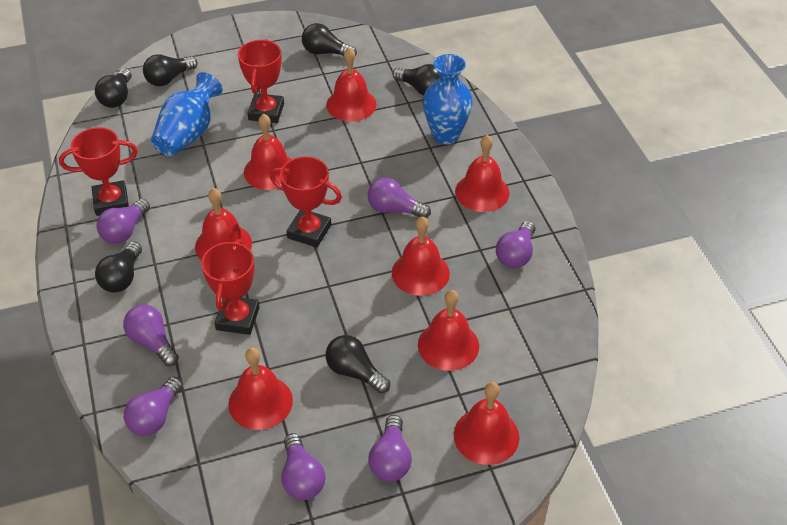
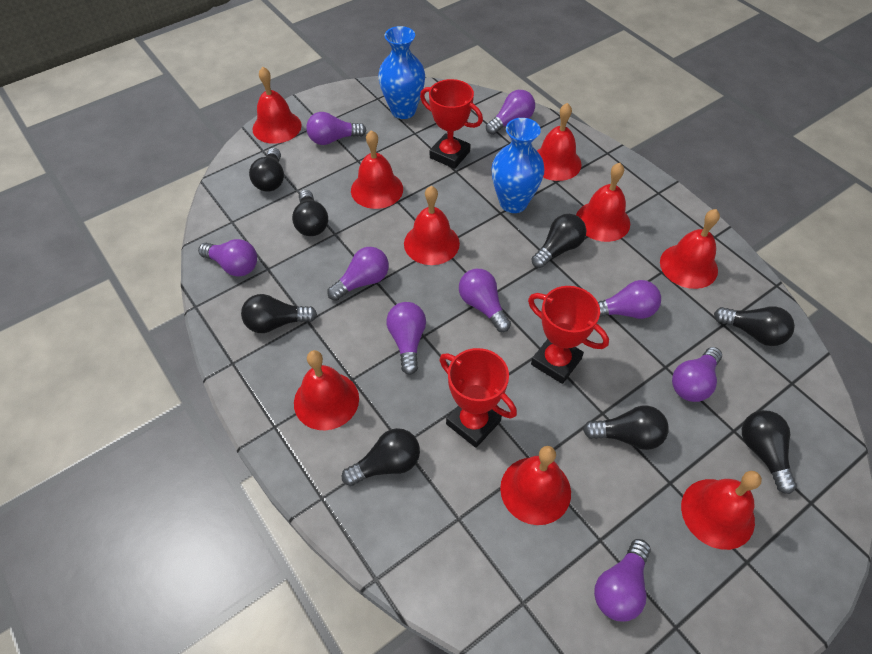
black light bulb: [95,68,132,108] [95,242,142,292] [143,54,198,86] [302,23,357,56] [325,335,390,394] [392,64,440,95] = 6 -> [241,294,317,333] [249,148,284,192] [292,190,328,236] [342,428,420,486] [531,214,586,268] [583,406,669,450] [714,306,795,346] [742,410,797,494] = 8
purple light bulb: [97,199,150,244] [123,305,179,366] [124,377,183,436] [281,433,325,500] [368,178,431,218] [368,415,412,482] [496,221,535,268] = 7 -> [198,239,257,276] [306,112,366,145] [327,247,389,301] [387,302,426,375] [459,269,511,332] [486,90,535,135] [594,539,651,621] [598,280,661,319] [672,347,722,402] = 9
red bell: [195,188,252,261] [228,348,293,430] [244,114,292,190] [326,47,377,122] [392,216,450,296] [418,290,479,371] [454,382,520,465] [455,135,510,212] = 8 -> [252,67,302,144] [294,350,359,430] [351,130,403,209] [404,186,460,265] [500,446,571,525] [537,103,582,181] [576,163,630,242] [660,209,720,289] [681,471,762,550] = 9
red trophy: [59,127,138,216] [201,239,259,335] [238,39,284,123] [270,156,342,248] = 4 -> [420,79,483,169] [439,348,517,448] [528,286,609,384] = 3

